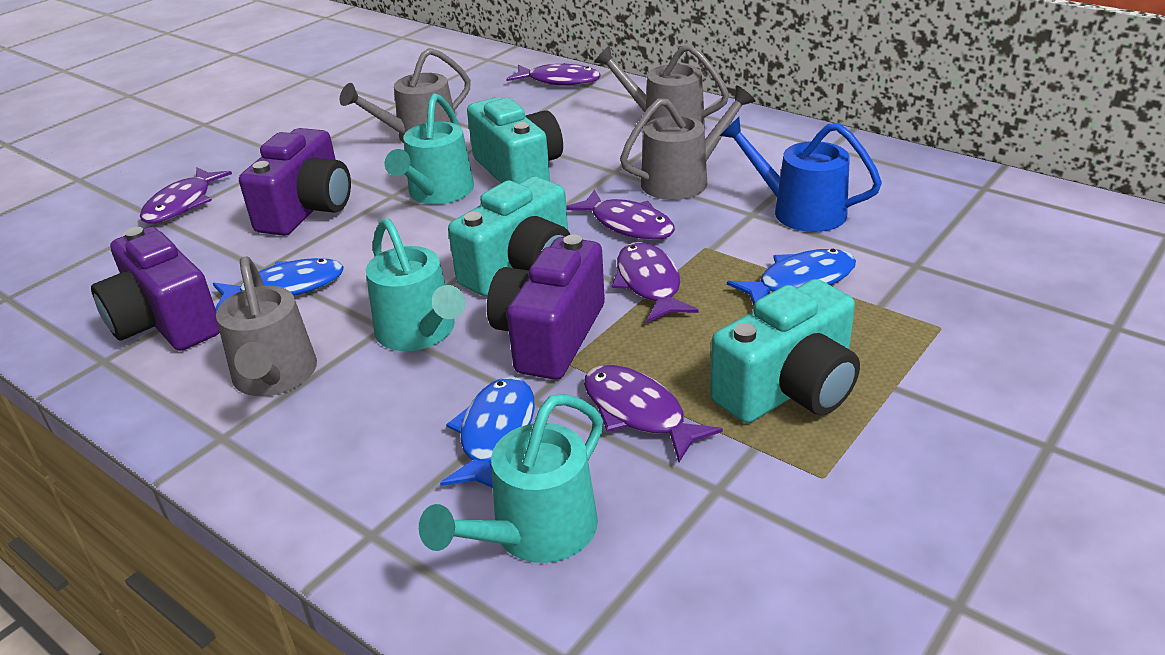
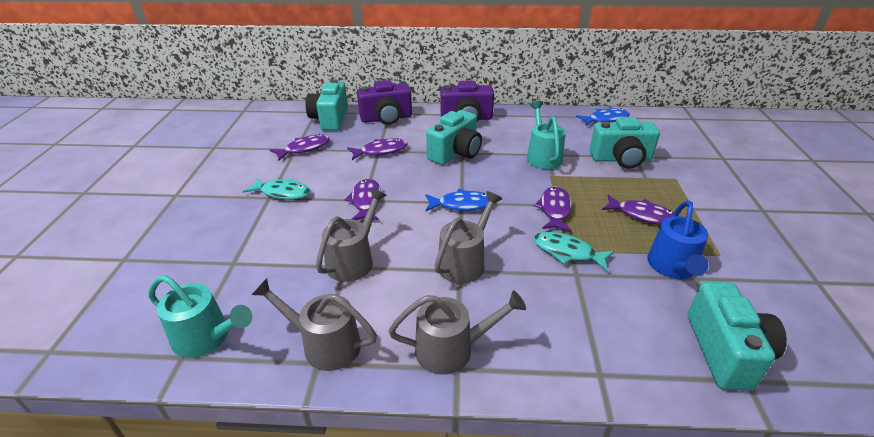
blue fish: [213,258,344,312] [440,377,535,488] [727,249,856,305] = 3 -> [425,189,488,211] [576,108,630,126] = 2
purple camera: [91,227,220,351] [239,128,351,236] [487,234,605,380] = 3 -> [357,80,412,125] [440,81,494,121] = 2
turquoise camera: [448,176,570,296] [467,97,563,184] [710,279,860,423] = 3 -> [306,79,348,131] [426,110,482,165] [589,117,660,169] [688,281,787,391] = 4
turquoise fish: none = 0 -> [243,178,311,200] [534,232,614,271] = 2
turquoise watering can: [366,218,466,351] [385,94,474,204] [419,394,603,563] = 3 -> [149,275,252,358] [527,101,565,169] = 2

